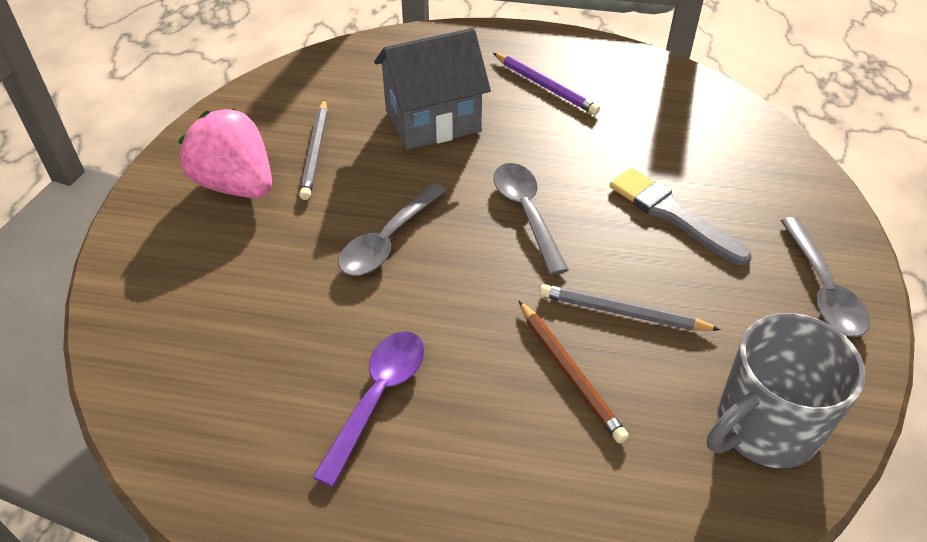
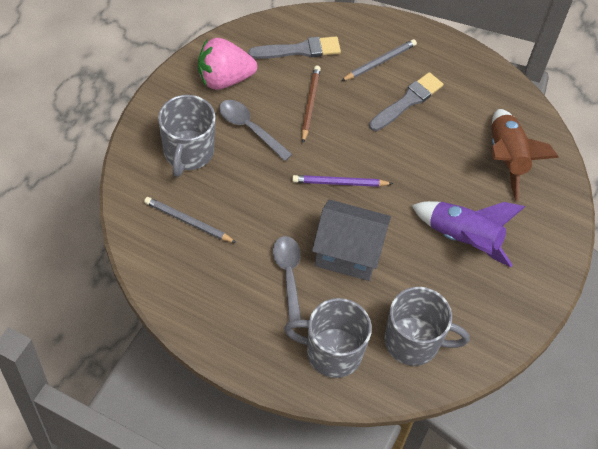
brown rocket: none = 0 -> [491,109,559,201] = 1
grey brush: [610,168,752,265] = 1 -> [248,37,341,59] [369,72,443,131] = 2
grey mug: [707,313,866,468] = 1 -> [158,95,216,177] [284,298,372,378] [384,287,470,366] = 3
grey spoon: [338,183,447,276] [494,163,569,275] [781,217,870,337] = 3 -> [219,100,292,161] [273,236,301,328] = 2
purple rocket: none = 0 -> [412,201,525,267] = 1
purple spoon: [312,331,424,487] = 1 -> none = 0

